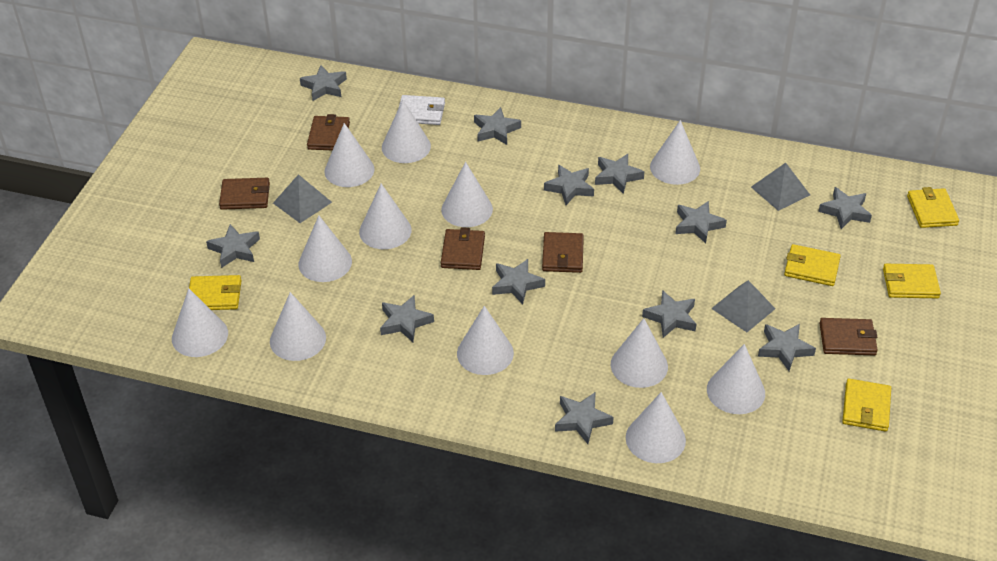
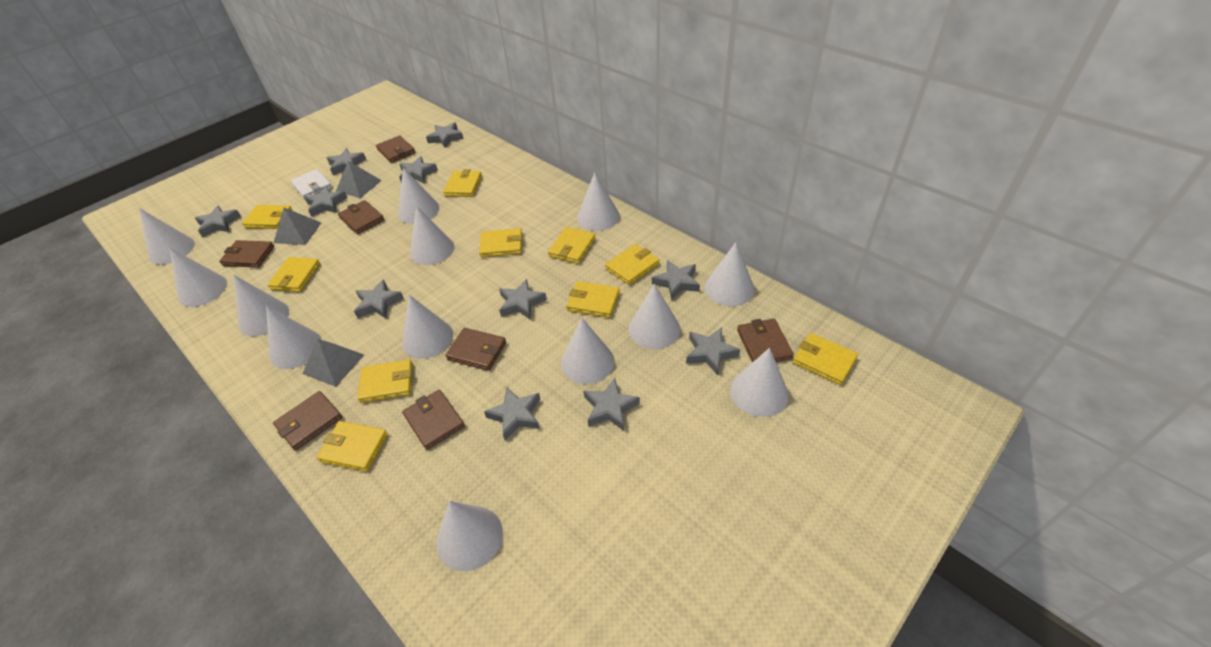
brown wallet: [219,178,270,210] [307,114,350,150] [441,227,485,270] [542,232,584,273] [819,318,878,356] = 5 -> [219,240,274,268] [273,391,342,451] [338,200,385,234] [376,136,415,163] [402,390,465,450] [445,328,506,371] [737,318,794,363] = 7
grey star: [206,224,260,268] [300,65,347,101] [380,295,434,342] [474,107,521,145] [492,259,545,304] [544,165,594,205] [555,392,614,444] [595,154,644,194] [642,290,696,338] [676,201,727,244] [758,324,816,371] [818,187,872,229] = 12 -> [195,205,241,237] [304,186,347,217] [327,148,366,175] [354,279,404,318] [399,156,438,183] [426,122,464,148] [484,387,541,441] [499,279,547,319] [584,378,640,431] [652,260,700,300] [686,327,740,375] = 11
white cone: [172,288,228,357] [270,292,326,361] [299,215,352,282] [324,123,375,187] [359,183,412,249] [382,100,431,163] [441,162,493,227] [457,306,514,375] [611,318,668,388] [626,392,686,463] [650,120,700,185] [707,344,765,414] = 12 -> [139,208,195,265] [170,248,227,307] [234,275,289,336] [266,306,322,369] [398,167,439,224] [402,295,453,359] [410,206,454,265] [437,501,503,571] [561,318,614,384] [577,172,620,231] [628,284,680,349] [705,242,755,306] [730,348,789,417] = 13
yellow wallet: [189,275,242,310] [784,244,841,286] [842,379,891,432] [883,264,941,298] [907,187,959,228] = 5 -> [242,205,293,229] [268,257,320,292] [317,421,388,472] [358,359,413,403] [443,169,482,197] [479,228,522,257] [548,227,596,264] [566,281,620,318] [605,244,660,285] [793,333,858,385] = 10

